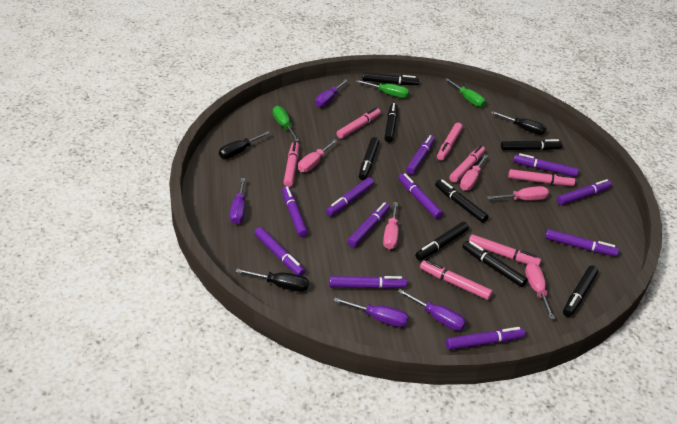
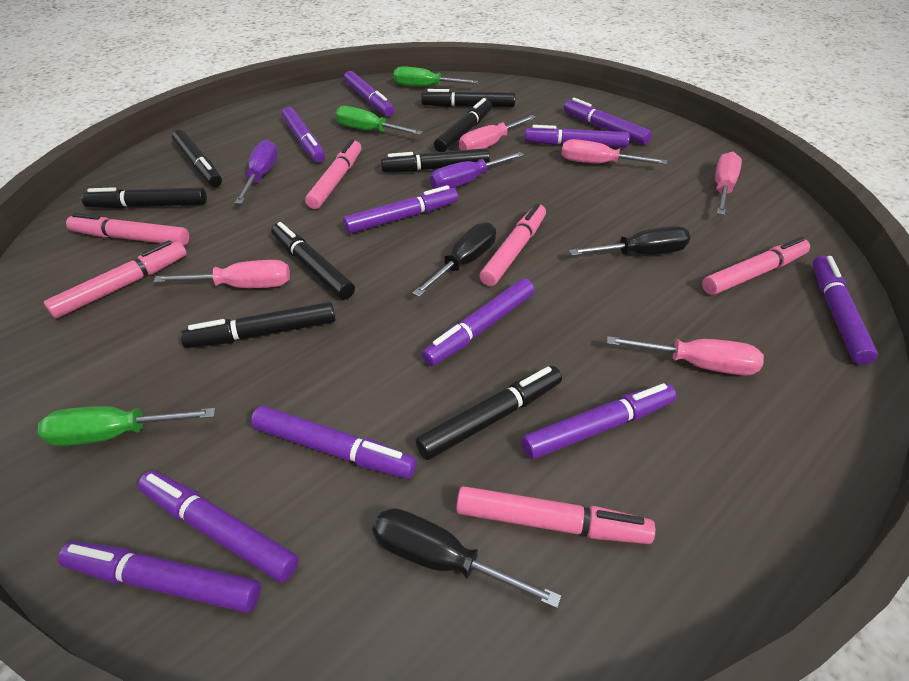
pink marker: [283,142,299,187] [336,107,381,139] [420,260,493,300] [437,123,463,161] [449,145,485,183] [469,234,541,266] [508,169,575,186] = 7 -> [44,240,187,318] [66,213,189,246] [305,139,362,209] [456,486,655,544] [480,203,546,286] [702,237,810,295] = 6
purple screwdriver: [230,178,245,224] [315,79,348,107] [333,298,409,327] [397,289,466,331] = 4 -> [235,140,278,204] [430,152,524,189] = 2

